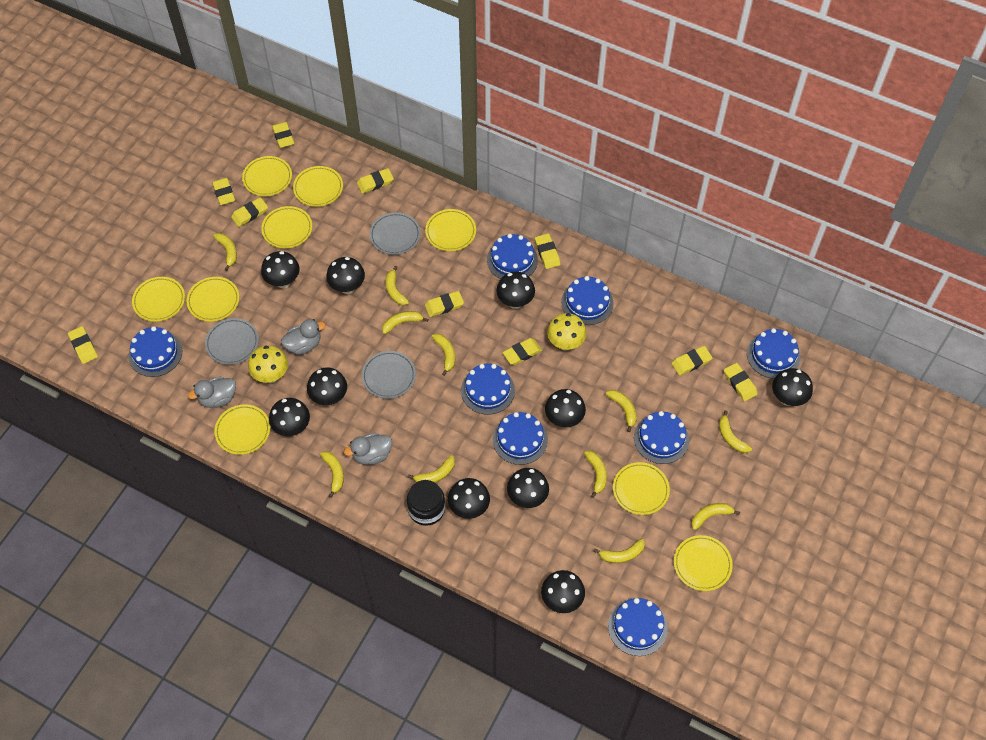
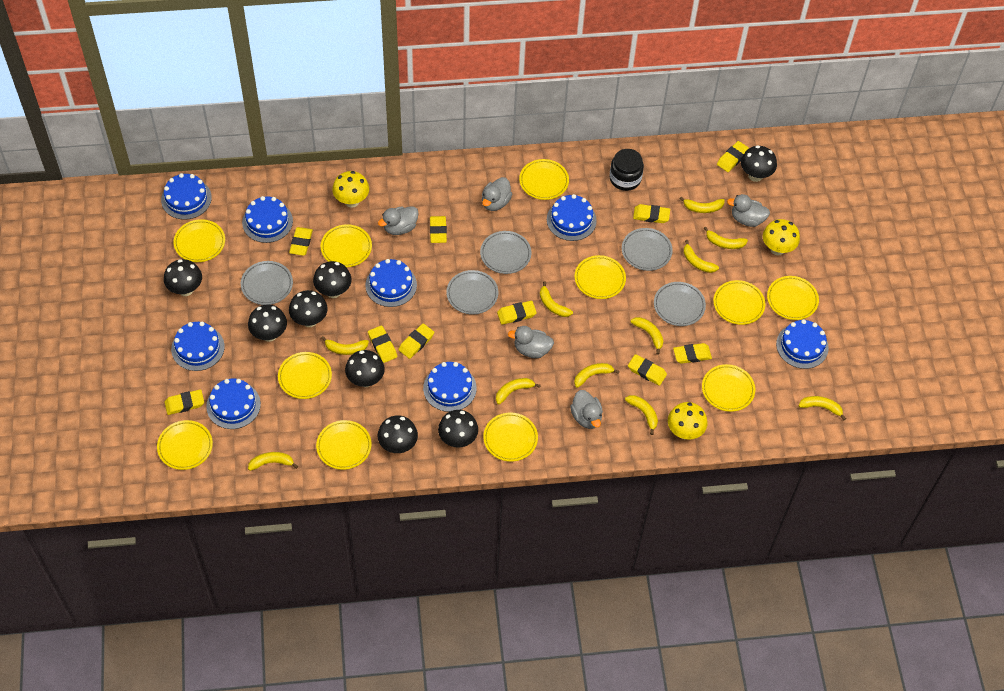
black mushroom: [261,251,299,288] [269,398,310,436] [307,368,347,405] [326,257,365,294] [448,478,490,519] [496,272,535,309] [507,468,549,508] [541,570,585,613] [545,389,586,427] [772,368,813,406] = 10 -> [164,259,202,296] [248,305,287,342] [289,290,328,327] [313,261,352,298] [345,350,385,387] [378,415,418,453] [438,410,478,448] [741,145,777,182] = 8
grey duck: [188,377,236,408] [281,319,326,355] [344,433,392,465] = 3 -> [378,206,418,235] [482,177,512,211] [508,326,554,358] [570,390,603,429] [727,194,770,227] = 5
grey plate: [205,318,259,365] [362,351,416,399] [370,212,421,255] = 3 -> [241,261,293,305] [446,270,498,315] [480,231,531,274] [622,228,673,271] [654,282,706,326] = 5
yellow mushroom: [248,345,288,383] [547,313,586,351] = 2 -> [332,171,369,208] [668,402,707,440] [763,219,800,256] = 3
yellow plate: [132,277,185,322] [187,277,240,322] [214,404,270,455] [242,156,292,196] [261,206,312,249] [293,166,343,207] [425,209,476,251] [613,462,670,515] [674,535,733,591] = 9 -> [157,420,213,470] [174,219,225,262] [278,352,332,399] [316,420,371,470] [321,224,372,267] [483,413,538,462] [519,159,569,200] [575,255,626,299] [702,364,755,412] [713,280,765,325] [767,276,819,320] = 11

